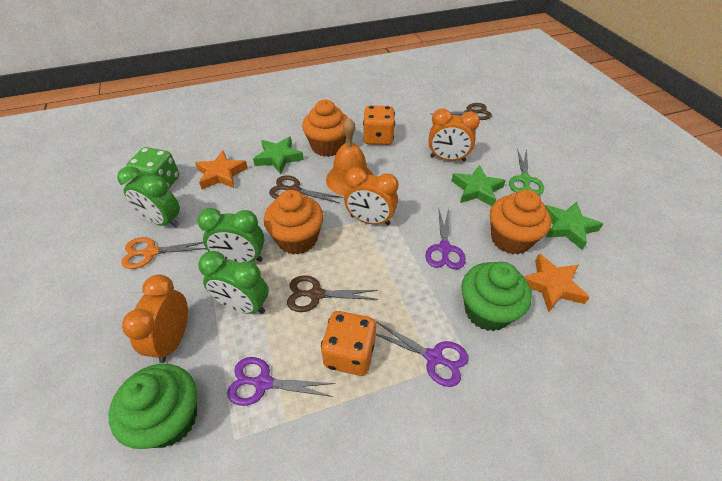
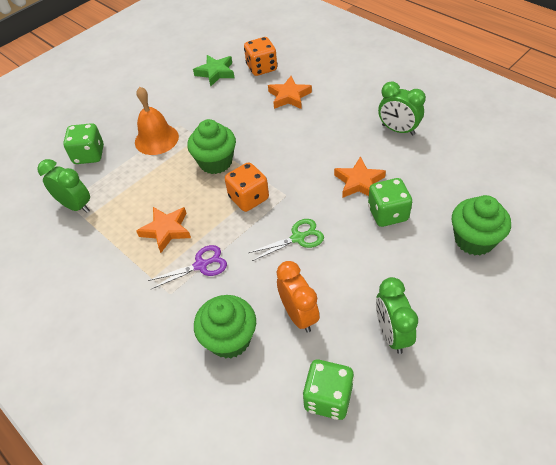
brown scissors: [269,175,343,203] [287,275,378,312] [430,103,492,120] = 3 -> none = 0
green cupcake: [108,364,197,449] [461,262,532,331] = 2 -> [187,119,236,174] [194,295,256,359] [452,195,511,255] = 3
green dice: [126,147,179,189] = 1 -> [63,123,104,164] [302,360,354,420] [368,178,412,227] = 3
green star: [253,137,304,174] [451,165,506,206] [545,202,603,250] = 3 -> [193,55,234,87] = 1
orange clock: [122,275,188,363] [344,167,398,225] [428,108,480,162] = 3 -> [277,261,319,333] = 1
orange cupcake: [264,190,324,255] [302,99,348,157] [490,190,551,254] = 3 -> none = 0
orange scissors: [121,237,206,269] = 1 -> none = 0
orange star: [195,151,248,190] [524,254,590,312] = 2 -> [136,207,191,253] [268,76,312,109] [334,156,386,198] = 3
purple scissors: [227,357,335,406] [376,322,469,387] [425,208,466,269] = 3 -> [148,245,227,289] = 1

